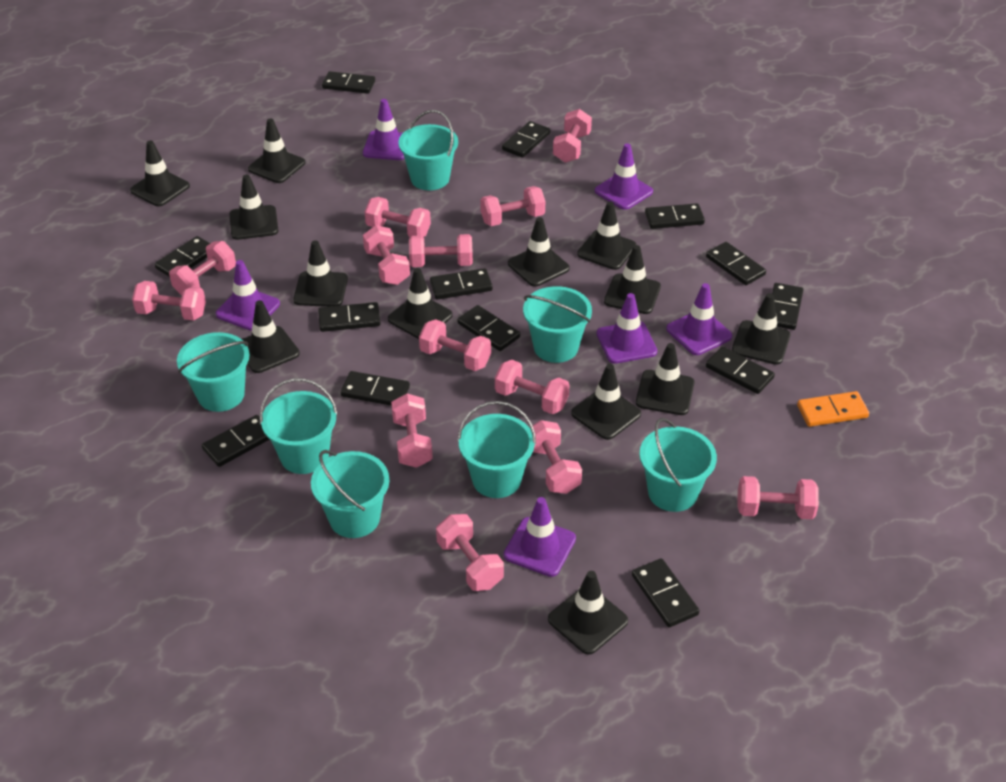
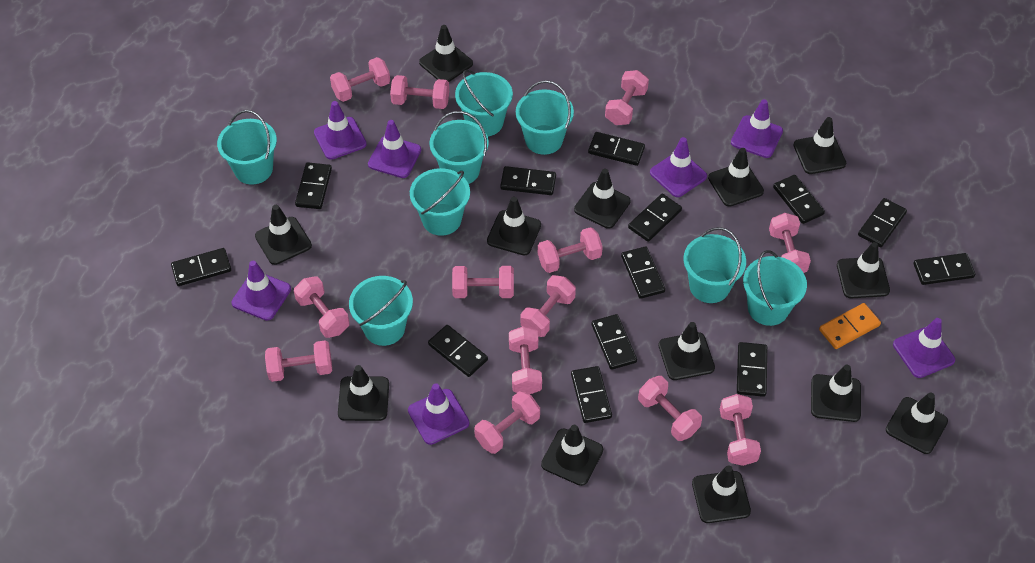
purple traffic cone: [216,260,280,331] [363,99,405,160] [504,497,576,577] [595,143,653,210] [597,293,657,364] [666,283,732,355] = 6 -> [232,261,291,321] [314,101,367,160] [368,120,421,178] [408,383,469,445] [650,137,707,197] [731,99,783,158] [893,318,955,378] = 7
turquoise bucket: [177,332,249,412] [260,378,338,474] [311,450,389,538] [398,110,458,190] [457,401,536,498] [523,286,592,363] [639,418,717,512] = 7 -> [217,110,277,185] [349,276,413,346] [410,168,470,236] [429,111,489,184] [455,70,513,136] [516,80,574,155] [683,227,746,303] [743,250,807,326] = 8

